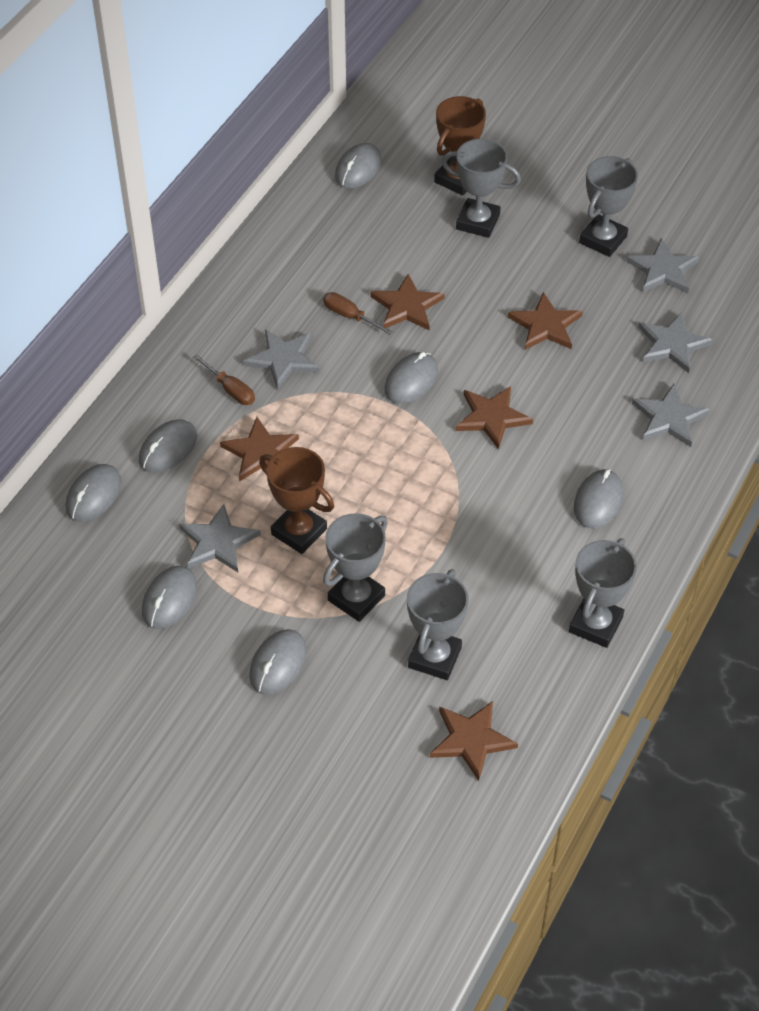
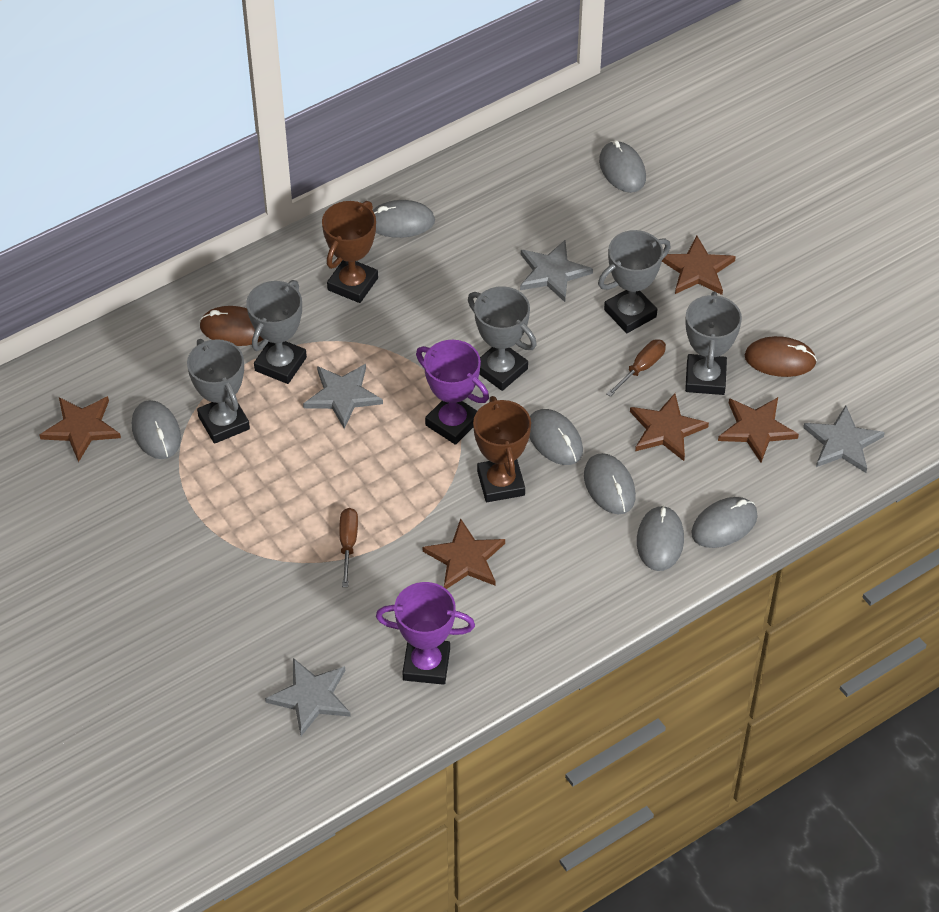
brown mouse: none = 0 -> [200,306,263,346] [745,336,817,377] = 2
grey star: [179,504,261,572] [244,329,319,390] [626,238,700,293] [632,384,711,447] [638,312,713,373] = 5 -> [265,658,351,736] [303,364,383,429] [520,240,593,302] [803,405,885,473] = 4
purple trophy: none = 0 -> [376,582,475,685] [416,340,489,445] = 2

